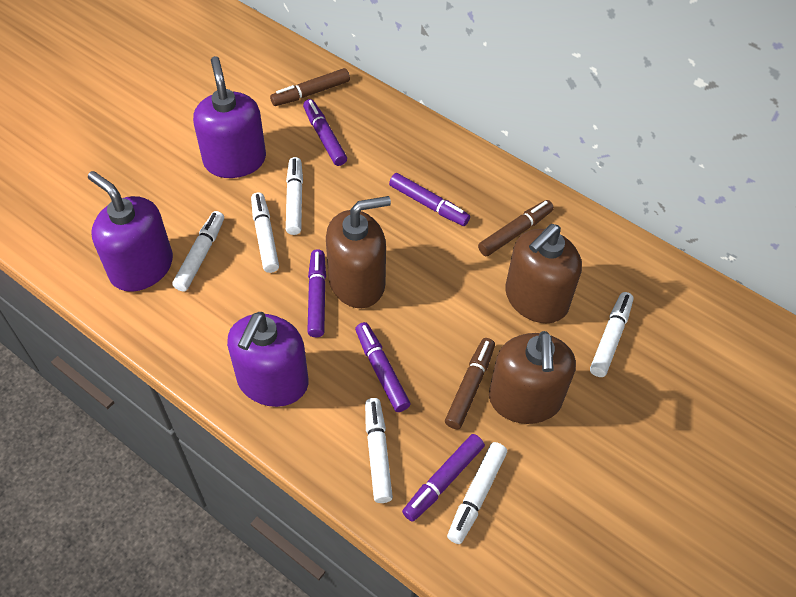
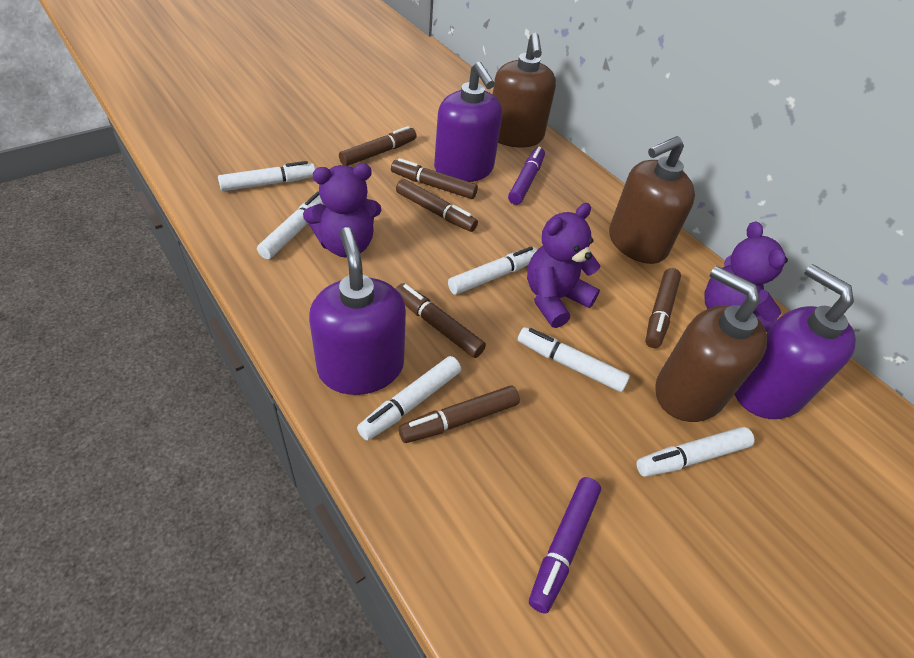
brown marker: [270,68,350,106] [445,338,495,430] [478,200,554,256] = 3 -> [339,126,417,166] [391,158,478,199] [396,179,478,232] [396,283,486,358] [399,386,520,443] [645,268,681,348] = 6
purple marker: [303,99,347,166] [307,249,326,337] [355,322,410,412] [389,173,470,226] [402,434,485,522] = 5 -> [508,147,545,205] [529,477,601,614] = 2
purple teddy bear: none = 0 -> [303,163,381,258] [527,203,600,328] [705,221,788,332] = 3

